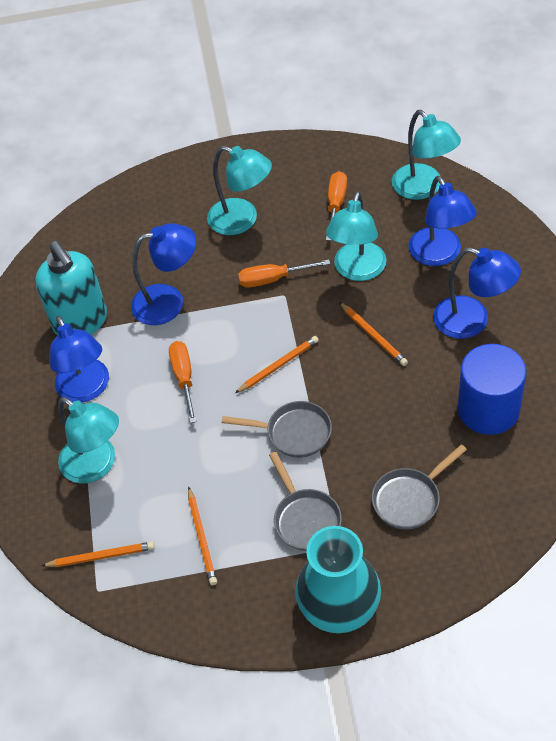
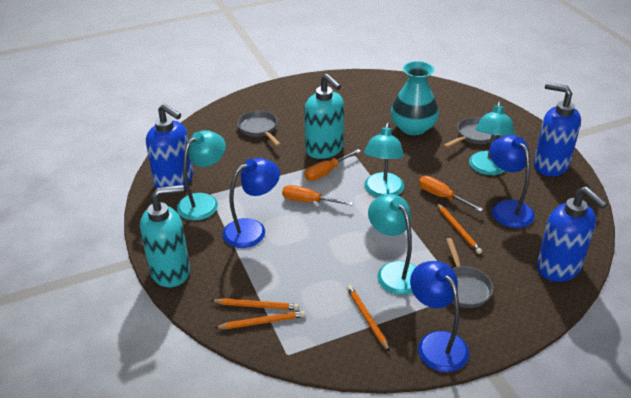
blue cylinder: [458,344,526,435] = 1 -> none = 0
blue lamp: [50,315,109,402] [131,223,196,325] [409,176,477,266] [433,247,521,339] = 4 -> [222,158,280,248] [410,261,469,372] [490,135,535,228] = 3
blue soap dispenser: none = 0 -> [146,104,193,188] [534,82,581,176] [537,187,608,282] = 3
turquoise soap dispenser: [35,241,107,336] = 1 -> [140,185,190,287] [304,74,344,159] = 2

